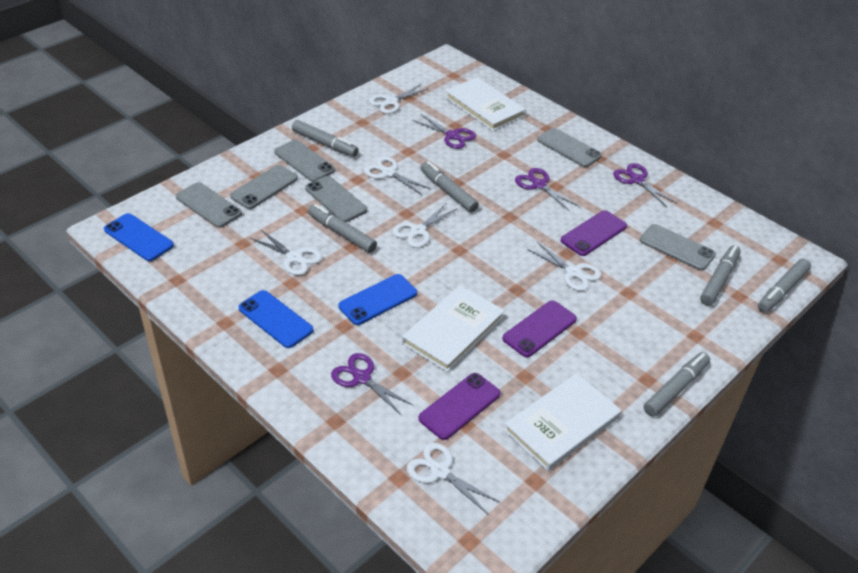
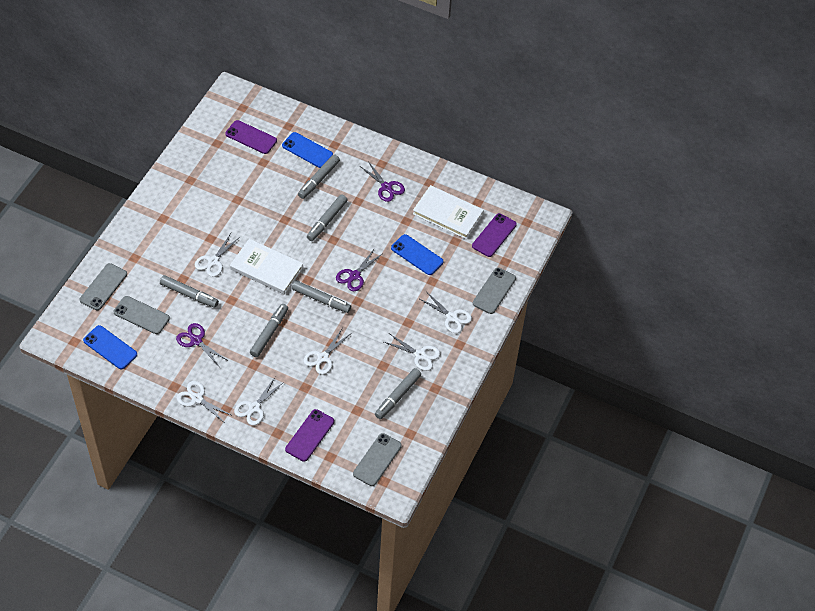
grey phone: [176,182,242,228] [230,165,298,209] [274,140,335,182] [305,176,367,222] [537,128,602,167] [640,224,716,271] = 6 -> [80,263,127,310] [113,296,170,334] [353,433,402,486] [473,268,516,314] = 4
purple scissors: [331,353,413,415] [413,114,476,149] [515,168,579,211] [613,163,677,207] = 4 -> [176,323,227,366] [336,249,382,291] [361,161,405,202] = 3
white book: [402,285,505,372] [445,77,526,131] [504,373,621,471] = 3 -> [230,239,303,295] [413,185,484,239] = 2

